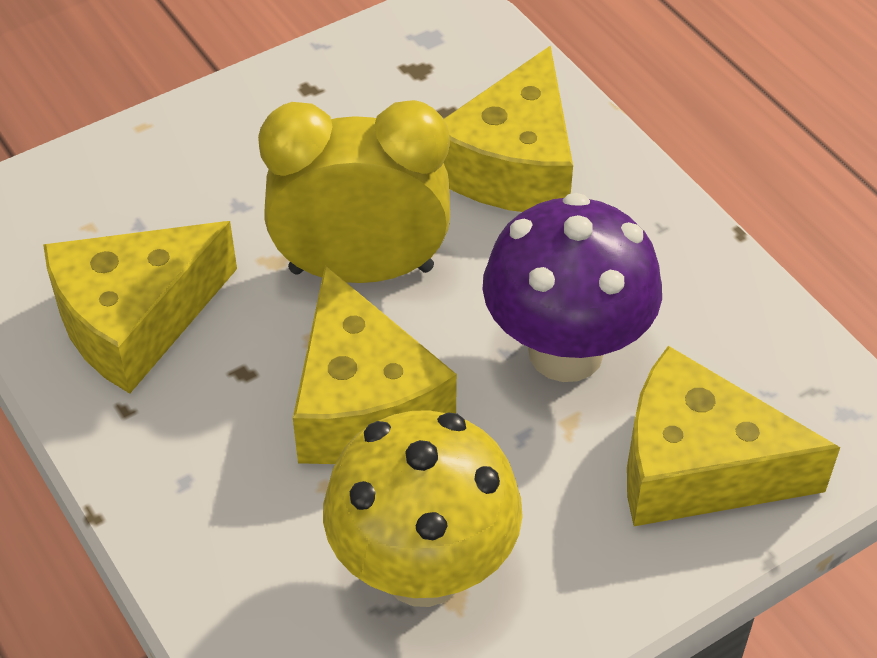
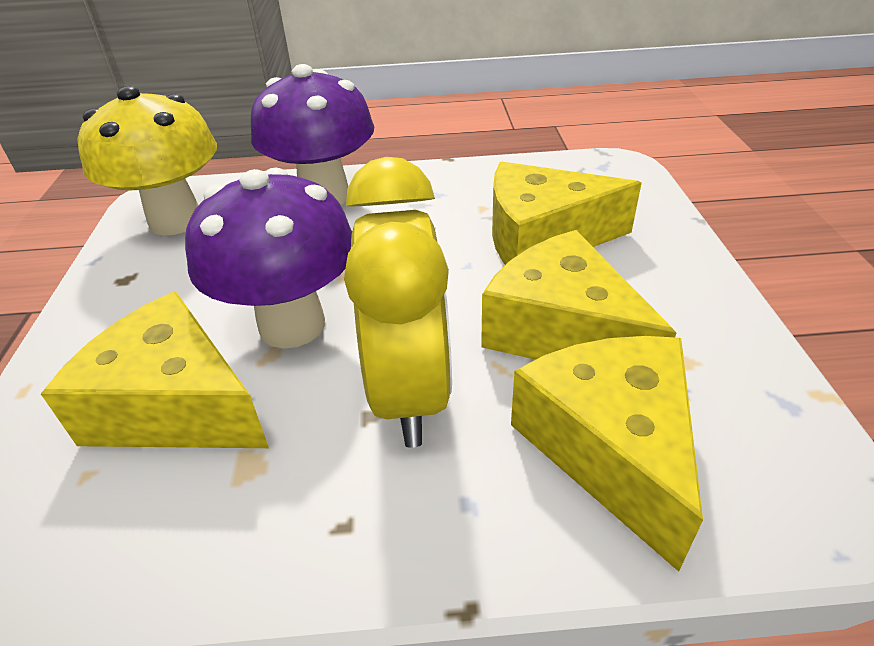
purple mushroom: [482,193,662,382] = 1 -> [185,168,352,349] [251,64,374,205] = 2

